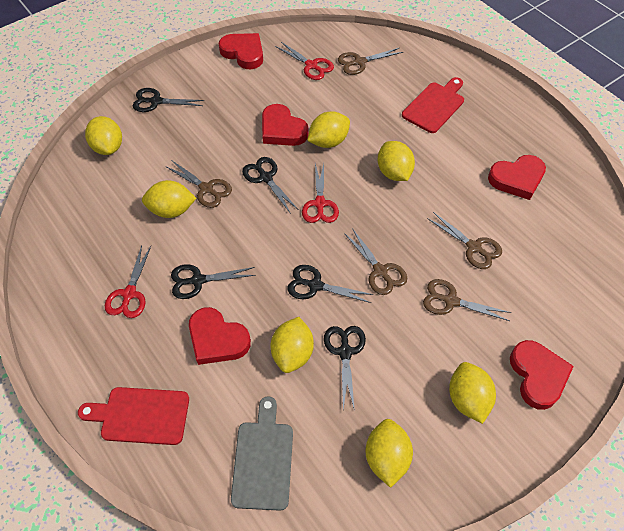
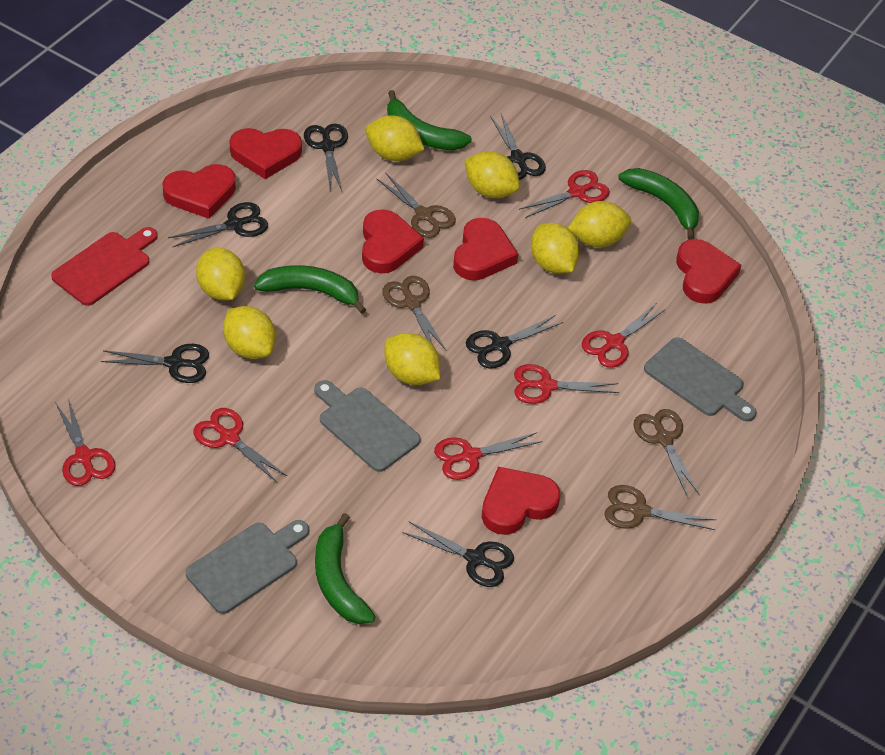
black scissors: [133,88,204,112] [171,264,256,299] [242,157,299,214] [287,265,374,303] [324,326,366,411] = 5 -> [101,344,209,383] [168,202,268,247] [304,124,348,192] [403,522,514,587] [466,315,563,369] [490,114,546,180] = 6
brown scissors: [165,160,232,208] [338,48,403,75] [344,228,407,295] [423,279,511,321] [427,212,502,269] = 5 -> [377,173,456,238] [382,276,447,351] [604,485,716,530] [634,409,700,497] = 4
green banana: none = 0 -> [254,265,366,314] [315,513,376,624] [387,90,472,150] [619,168,699,240] = 4
grey cutting board: [231,396,293,511] = 1 -> [186,520,309,614] [314,380,421,472] [644,337,757,422] = 3
red cutting board: [78,387,189,445] [402,77,464,133] = 2 -> [51,227,158,306] = 1
red heart: [189,307,251,365] [219,33,263,69] [262,104,309,146] [488,155,546,200] [510,340,574,410] = 5 -> [162,164,236,219] [230,128,302,179] [362,209,424,274] [453,218,518,281] [482,467,560,535] [676,239,741,304] = 6
red scissors: [105,246,151,318] [275,42,334,80] [302,164,339,223] = 3 -> [55,399,116,486] [193,408,287,483] [434,432,543,480] [514,364,619,404] [519,170,610,218] [582,304,666,368] = 6

